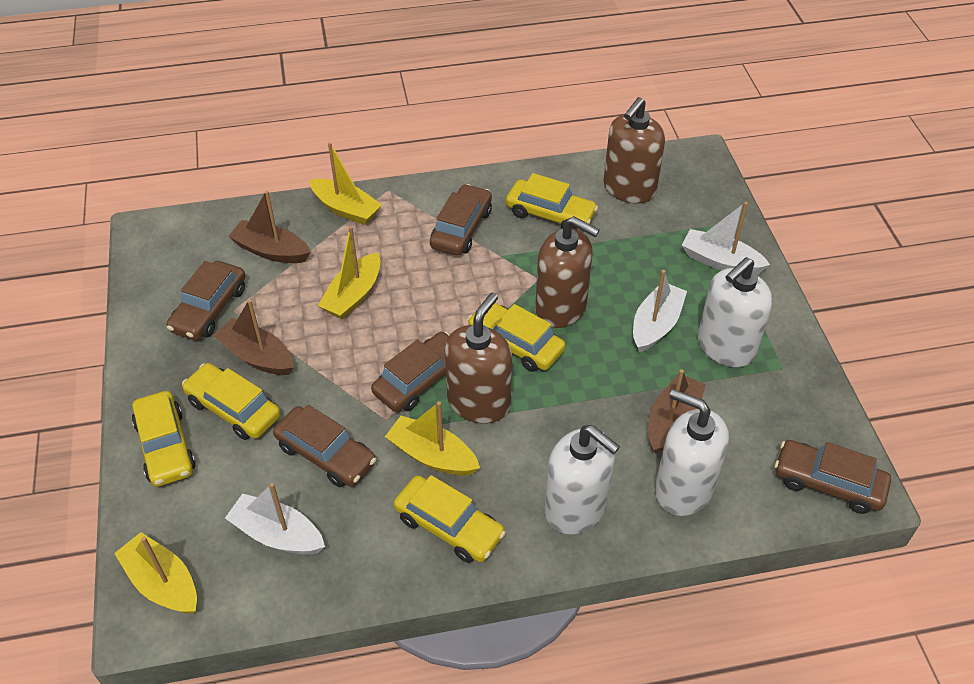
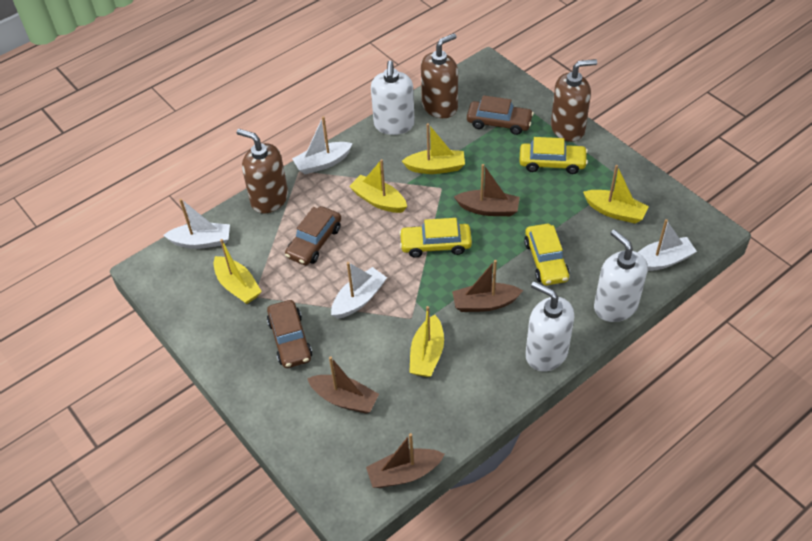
brown boat: [213,299,294,375] [228,191,310,263] [648,369,706,453] = 3 -> [307,356,379,413] [366,433,445,488] [452,260,523,312] [454,164,520,216] = 4
brown car: [166,261,246,340] [273,405,376,487] [371,332,449,412] [430,184,492,255] [775,440,891,514] = 5 -> [267,300,312,368] [285,206,341,265] [467,95,534,135] = 3
white boat: [225,483,325,555] [633,270,687,353] [682,202,770,274] = 3 -> [164,199,230,249] [292,116,353,174] [331,262,387,319] [637,219,697,271] = 4
yellow boat: [114,532,197,614] [309,142,382,225] [318,226,380,319] [385,401,480,476] = 4 -> [213,239,262,304] [349,159,407,213] [402,123,465,174] [409,306,444,377] [583,165,649,224] = 5
yellow car: [132,391,196,487] [182,363,281,440] [394,475,506,563] [467,301,565,372] [506,173,598,230] = 5 -> [399,218,472,258] [519,137,588,174] [524,224,570,285] = 3

